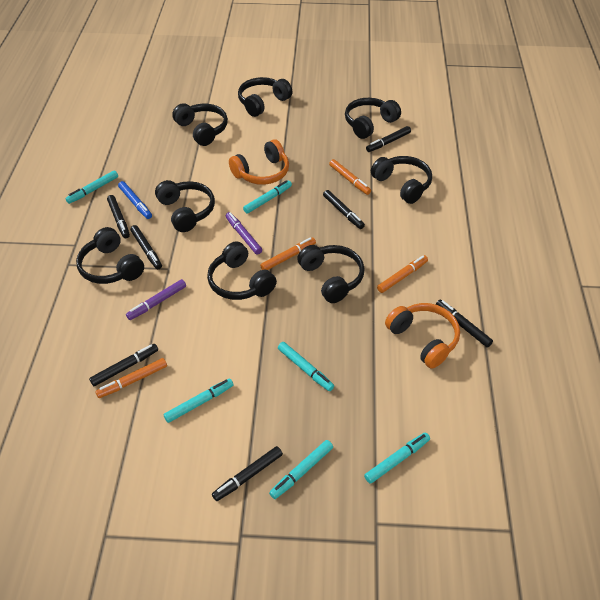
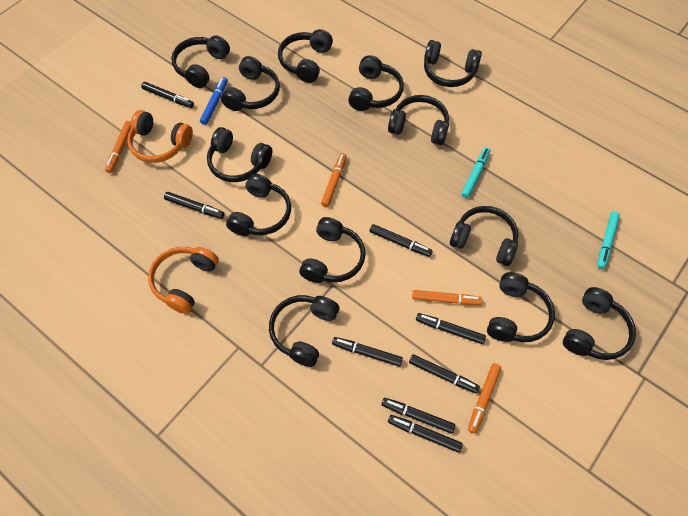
black headphones: [76,227,144,284] [155,180,215,232] [172,103,228,146] [207,241,277,300] [238,77,293,117] [297,245,365,303] [345,98,401,139] [371,156,432,204] = 8 -> [171,35,230,88] [207,127,272,182] [221,56,280,111] [226,174,291,236] [269,295,339,367] [278,29,333,83] [299,217,366,283] [348,55,404,111] [388,95,449,145] [424,40,482,87] [450,206,518,266] [487,272,555,342] [563,287,636,360] = 13
black marker: [89,344,158,386] [107,195,130,238] [130,225,162,269] [212,446,283,501] [323,190,365,229] [366,126,411,152] [436,300,493,348] = 7 -> [141,82,194,108] [164,192,224,219] [332,337,403,367] [370,224,433,257] [382,398,456,434] [388,415,463,453] [409,354,480,394] [416,313,486,344] = 8
purple marker: [126,279,186,320] [226,212,262,255] = 2 -> none = 0
turquoise marker: [65,170,118,204] [164,379,234,423] [243,180,292,214] [269,440,333,499] [278,342,334,391] [364,432,430,484] = 6 -> [461,147,490,198] [597,212,620,269] = 2

